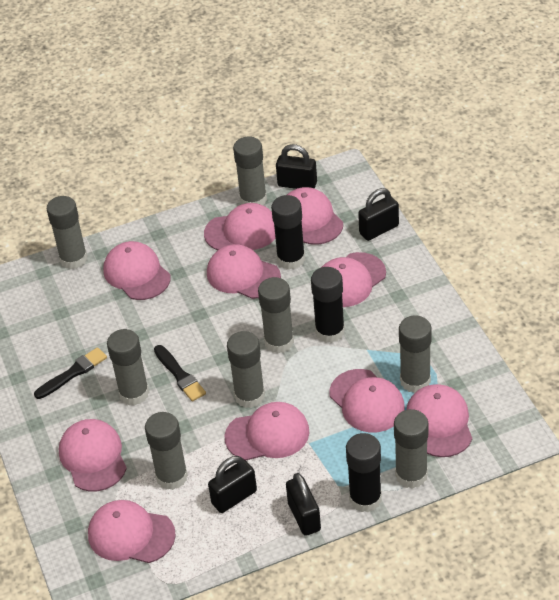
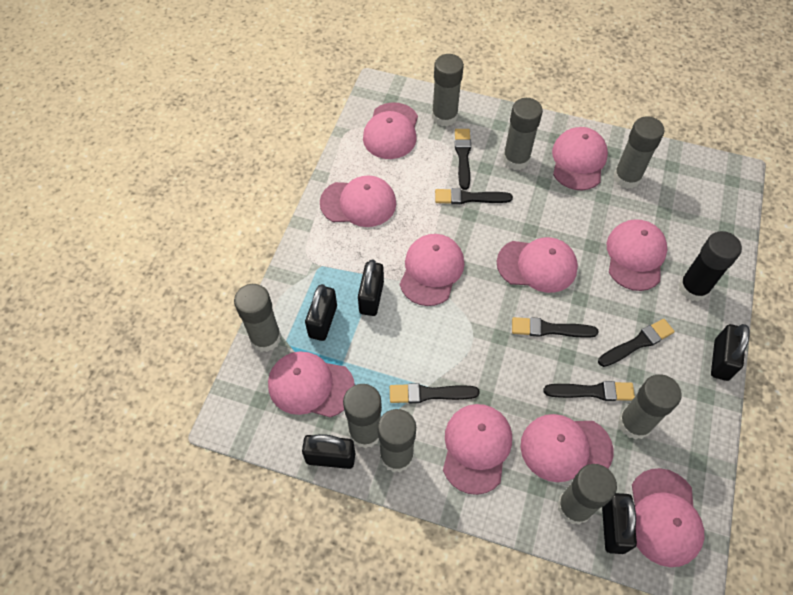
black brush: [34,347,107,399] [154,345,206,401] = 2 -> [390,383,480,403] [435,188,513,204] [455,129,471,190] [512,317,598,338] [543,381,635,401] [598,319,675,367] = 6
black glue stick: [271,195,305,270] [311,267,345,343] [346,433,382,512] = 3 -> [678,231,742,301] = 1
black padlock: [208,456,257,513] [276,144,317,189] [286,473,321,536] [358,188,399,241] = 4 -> [302,434,355,469] [305,284,337,341] [358,260,384,316] [602,493,637,554] [711,324,750,381] = 5

